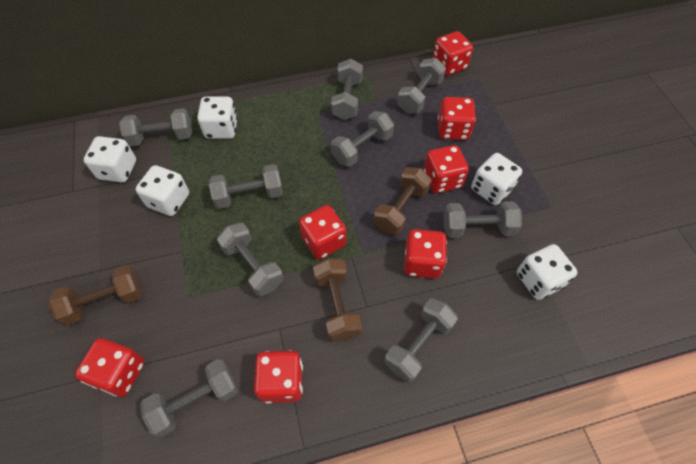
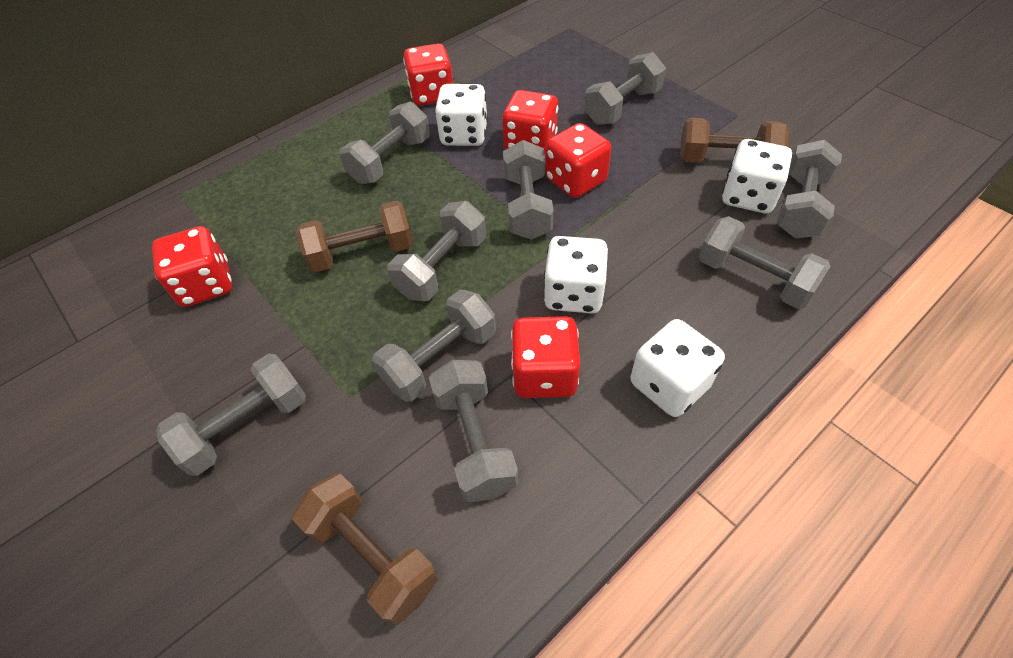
red dice: [75,338,145,397] [254,350,303,403] [299,205,346,259] [404,229,447,278] [424,145,469,193] [432,31,473,76] [438,97,476,140] = 7 -> [152,226,232,307] [403,43,453,106] [502,90,558,156] [511,316,580,398] [545,123,611,198] = 5
white dice: [84,136,136,182] [135,165,189,216] [197,96,238,139] [471,153,522,205] [517,244,577,300] = 5 -> [435,84,488,146] [544,236,608,314] [631,319,725,417] [722,139,792,213] = 4

